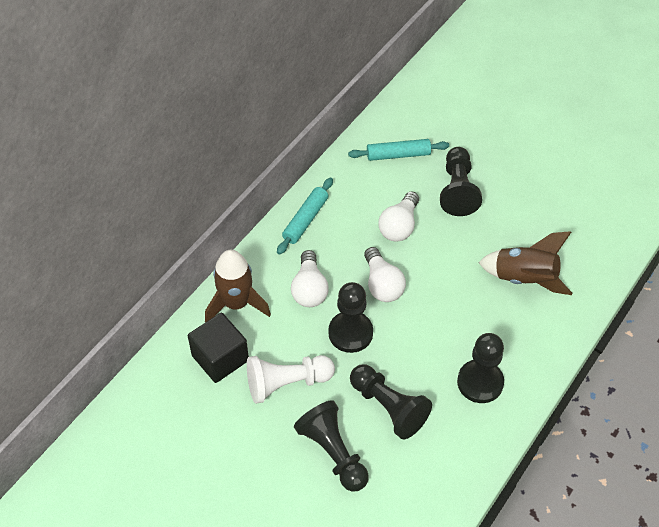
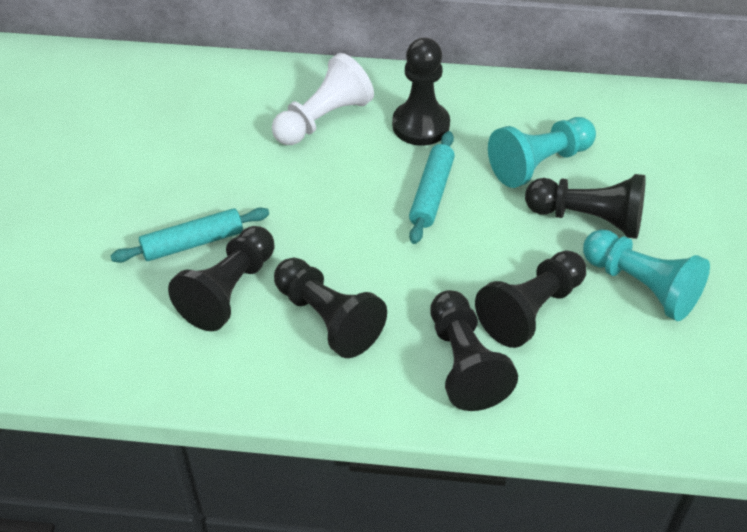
black cube: [188,313,249,383] = 1 -> none = 0
black pawn: [294,400,369,491] [328,282,373,353] [350,364,432,439] [440,147,482,216] [457,333,504,403] = 5 -> [168,226,274,331] [274,258,387,358] [392,38,450,146] [430,290,518,411] [475,251,586,348] [525,174,646,239] = 6
brown rocket: [205,250,271,322] [478,231,573,295] = 2 -> none = 0
turquoise pawn: none = 0 -> [488,117,596,188] [583,229,710,321] = 2
white light bulb: [291,250,329,307] [364,247,406,302] [378,191,419,241] = 3 -> none = 0

